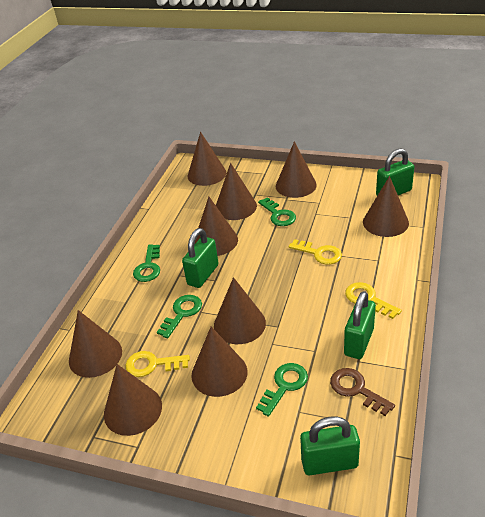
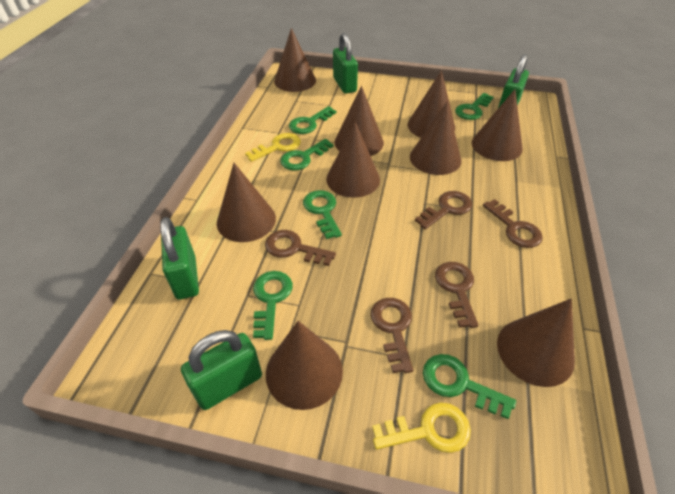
brown key: [330,368,395,416] = 1 -> [265,230,336,266] [371,298,413,373] [415,191,472,229] [435,262,479,328] [483,199,543,248] = 5
green key: [133,244,160,282] [157,295,202,338] [256,363,308,417] [258,197,296,226] = 4 -> [253,271,293,340] [280,139,333,171] [289,106,336,134] [303,190,342,239] [423,354,516,419] [455,93,494,120] = 6
yellow key: [125,351,190,377] [289,239,342,265] [345,282,402,319] = 3 -> [245,133,301,162] [372,403,471,453] = 2

